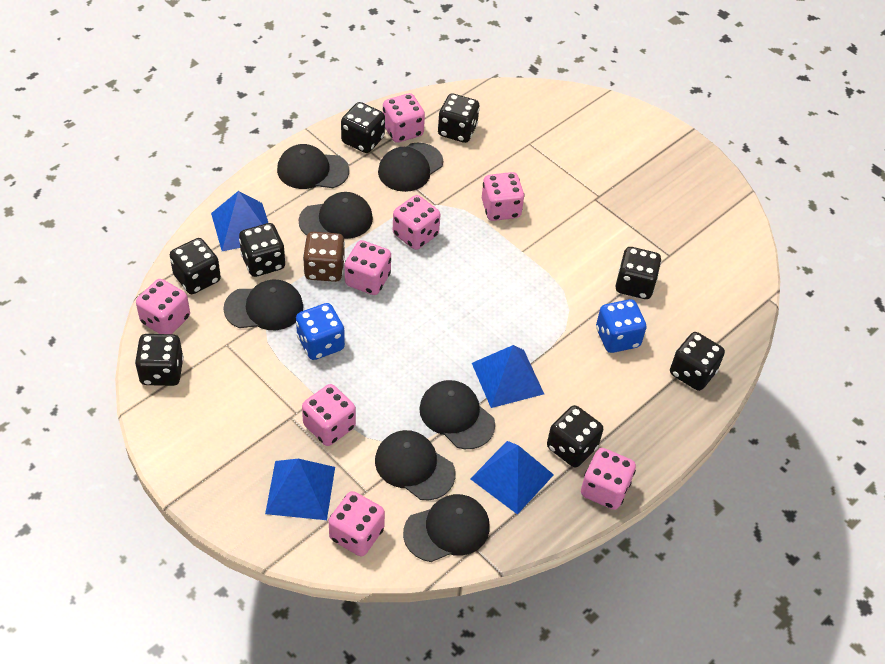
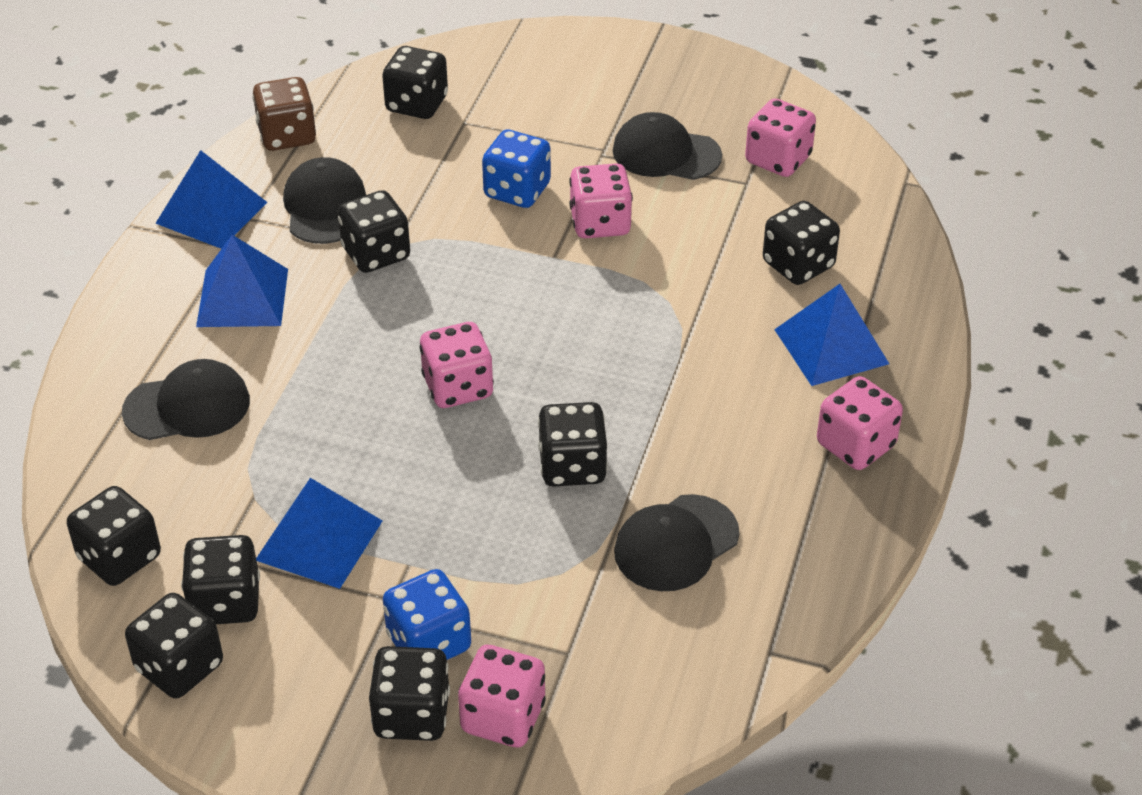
black cap: [223,279,303,330] [277,144,349,189] [299,192,373,239] [375,430,456,500] [378,143,443,192] [403,494,490,562] [419,380,495,449] = 7 -> [122,359,250,440] [283,157,366,244] [613,112,722,180] [614,494,739,591] = 4
pink dice: [136,279,190,334] [302,384,356,446] [329,491,385,556] [345,240,391,295] [383,93,425,143] [393,195,441,250] [482,172,525,221] [581,448,636,510] = 8 -> [419,322,494,408] [458,645,546,747] [569,163,633,238] [745,99,816,177] [817,376,903,470] = 5

